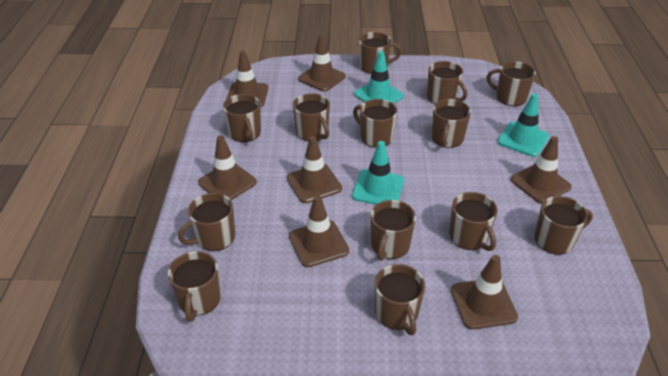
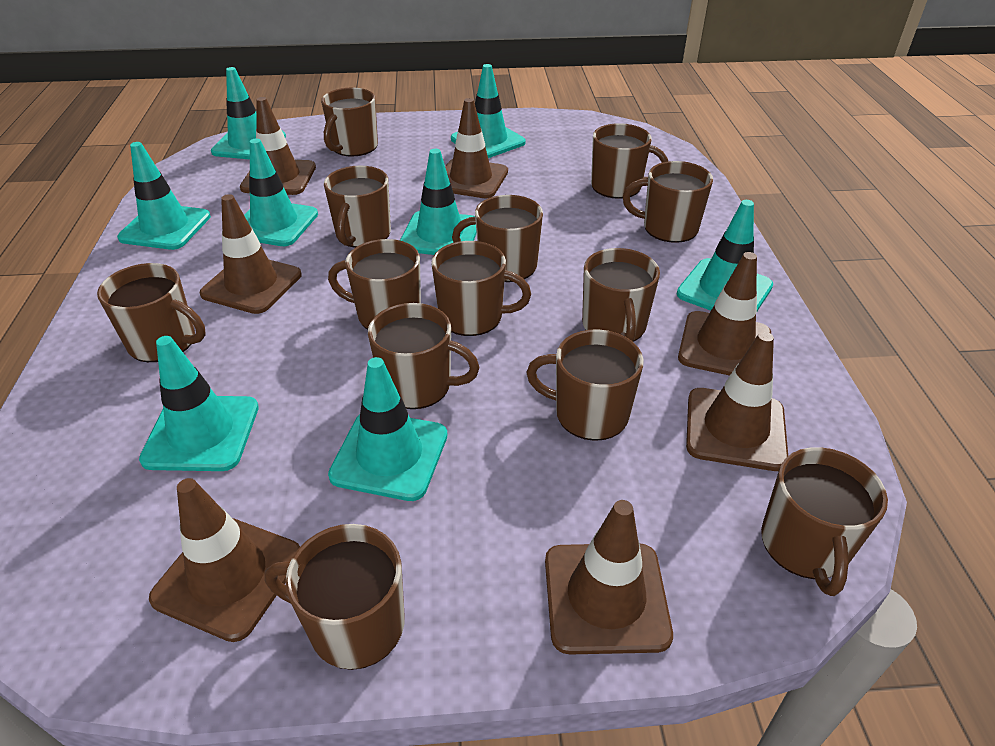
turquoise traffic cone: [352,141,404,205] [354,51,404,103] [498,93,549,157] = 3 -> [117,142,211,250] [139,336,259,471] [211,67,286,160] [244,138,318,246] [328,357,447,501] [400,149,477,255] [451,64,526,158] [677,200,773,313] = 8

